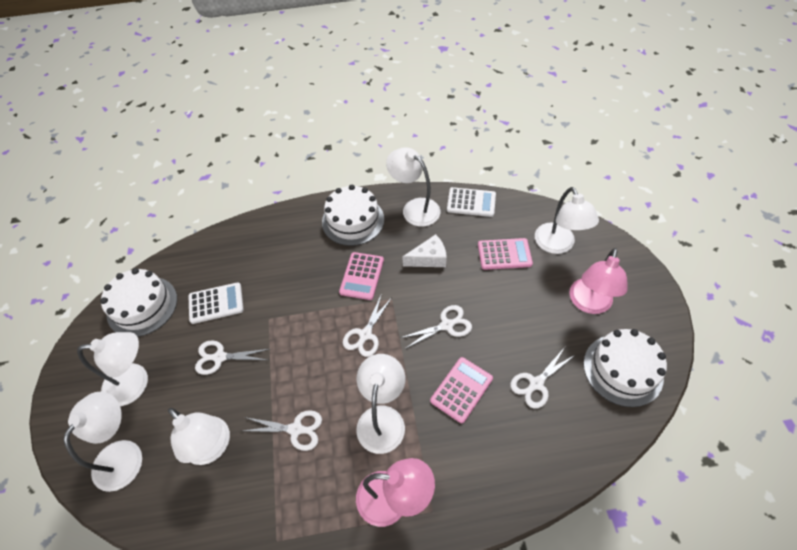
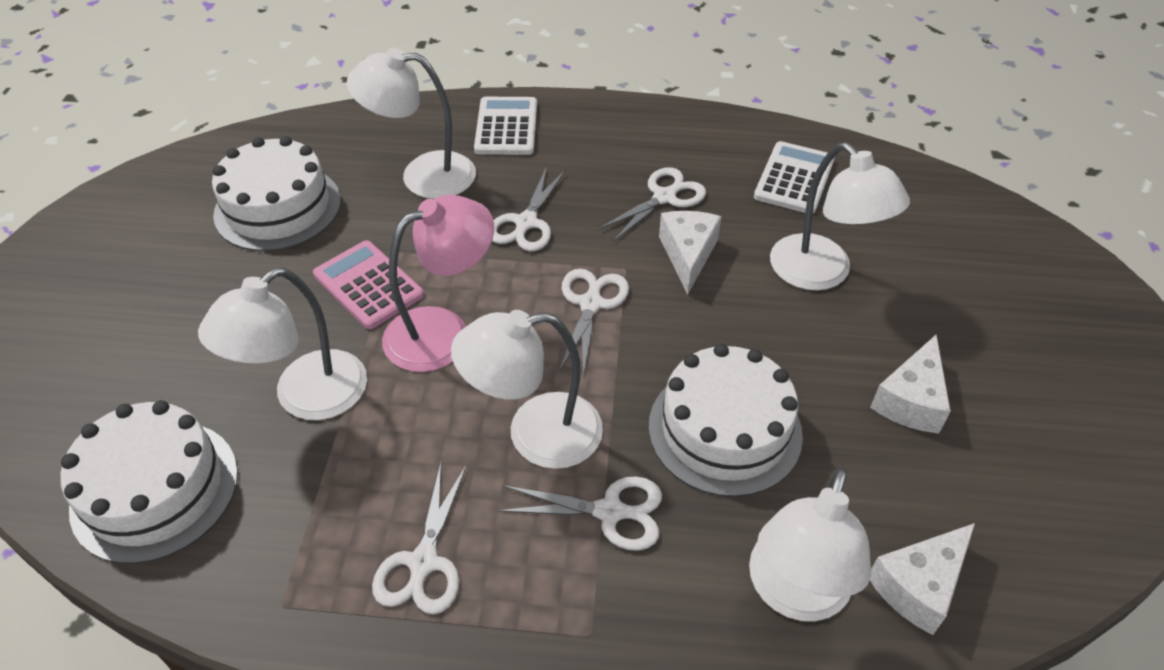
pink calculator: [339,252,384,300] [430,357,493,423] [478,238,533,270] = 3 -> [313,240,424,329] = 1
pink lamp: [356,458,435,527] [569,248,628,314] = 2 -> [382,195,494,372] = 1
white cheese: [402,234,447,267] = 1 -> [659,211,721,295] [870,335,951,434] [870,523,975,635] = 3
white lamp: [63,392,142,492] [77,332,148,406] [168,408,230,465] [356,354,405,454] [386,147,440,226] [535,187,599,254] = 6 -> [198,267,367,420] [347,48,476,199] [451,310,603,469] [749,467,871,621] [770,143,910,291] = 5

